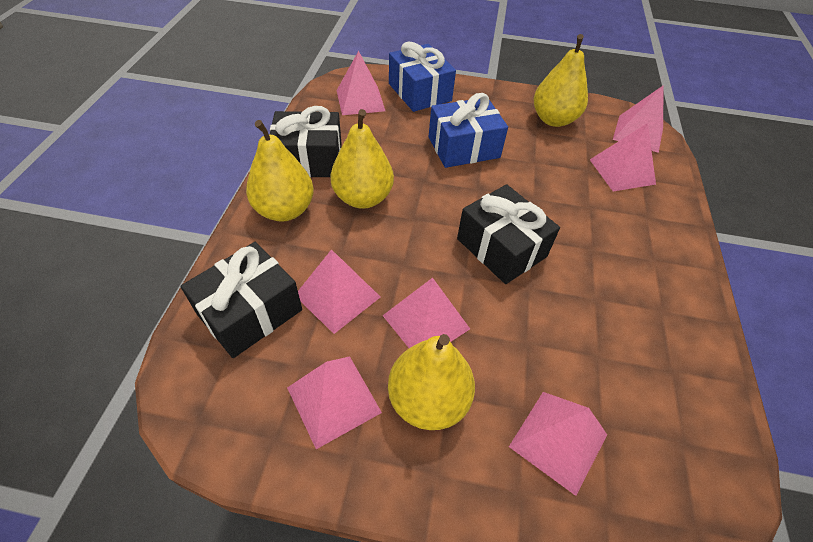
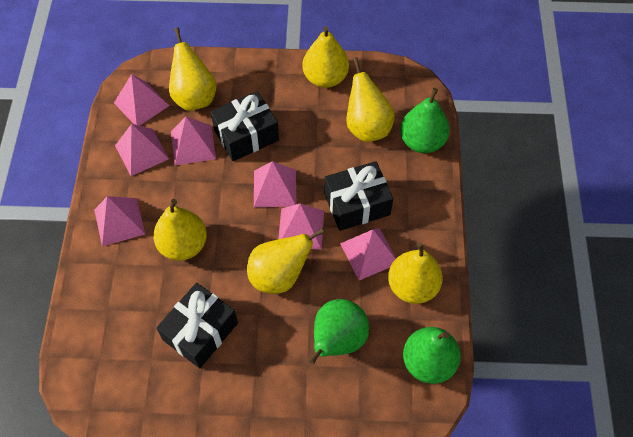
blue gift: [389,42,456,112] [429,93,508,168] = 2 -> none = 0
green pear: none = 0 -> [309,299,369,365] [400,88,450,153] [403,327,460,384] = 3
yellow pear: [246,120,314,222] [330,109,394,209] [388,334,475,430] [534,34,588,127] = 4 -> [153,199,207,261] [169,28,217,111] [247,228,325,294] [302,26,349,88] [346,57,395,142] [388,242,443,304] = 6

